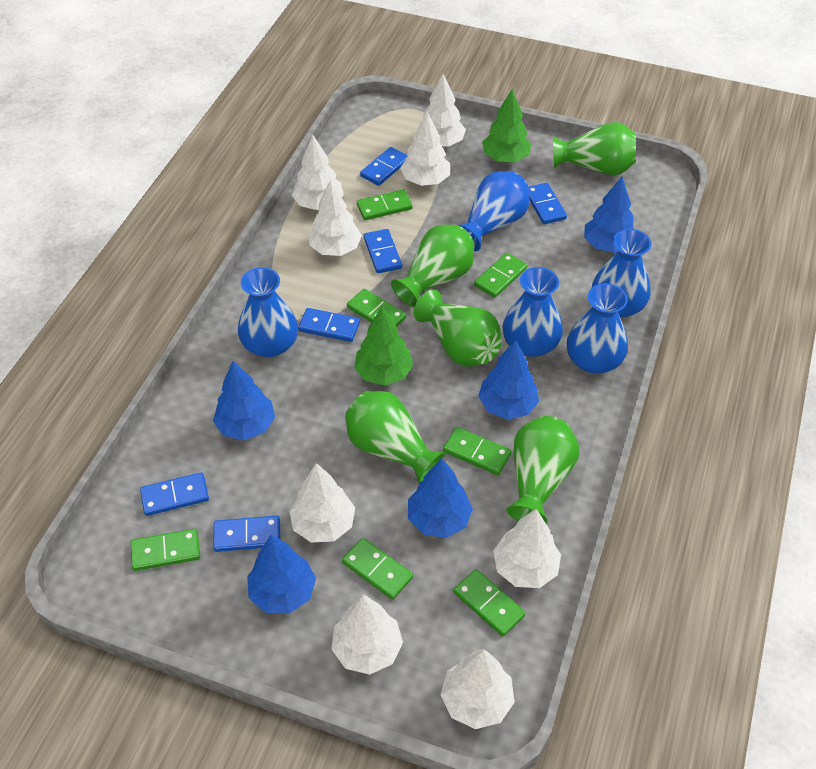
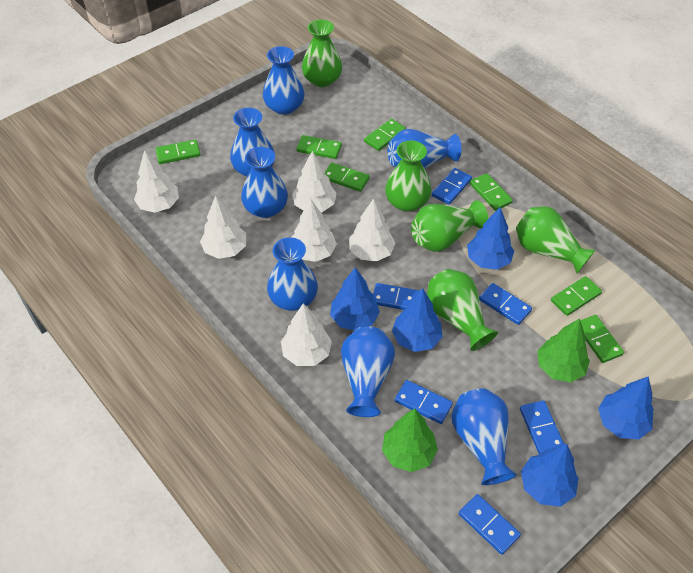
blue vase: [238,267,298,357] [459,171,529,251] [503,267,563,357] [567,283,628,373] [592,229,651,318] = 5 -> [230,108,275,176] [241,147,288,218] [263,46,305,115] [267,237,318,311] [341,326,395,417] [388,129,461,169] [451,388,517,485] = 7
white tree: [290,463,355,542] [292,135,344,210] [309,180,362,256] [331,594,403,675] [400,112,450,186] [417,74,466,147] [440,649,515,729] [493,509,561,588] = 8 -> [134,150,179,213] [200,196,246,259] [281,303,332,366] [291,199,337,262] [292,151,337,212] [349,198,395,262] = 6

